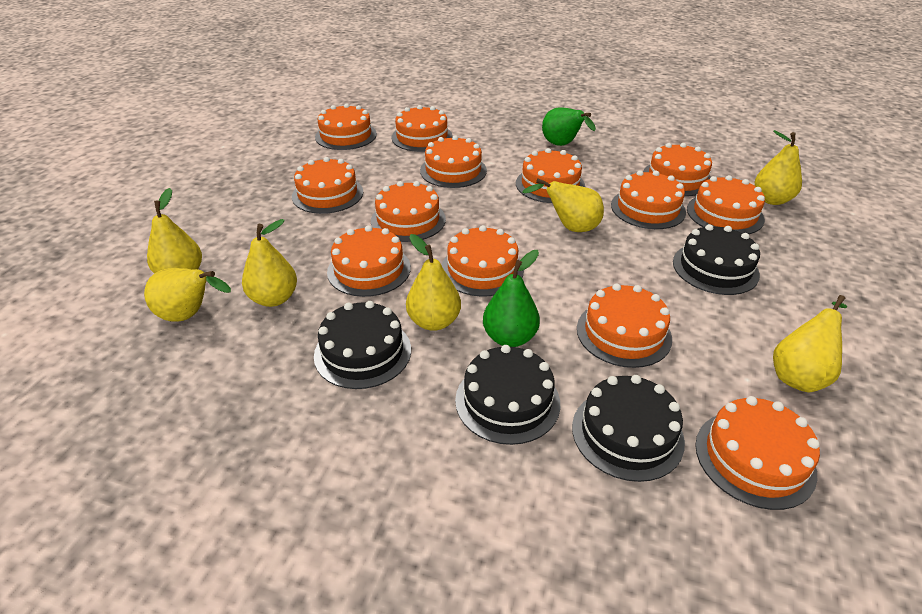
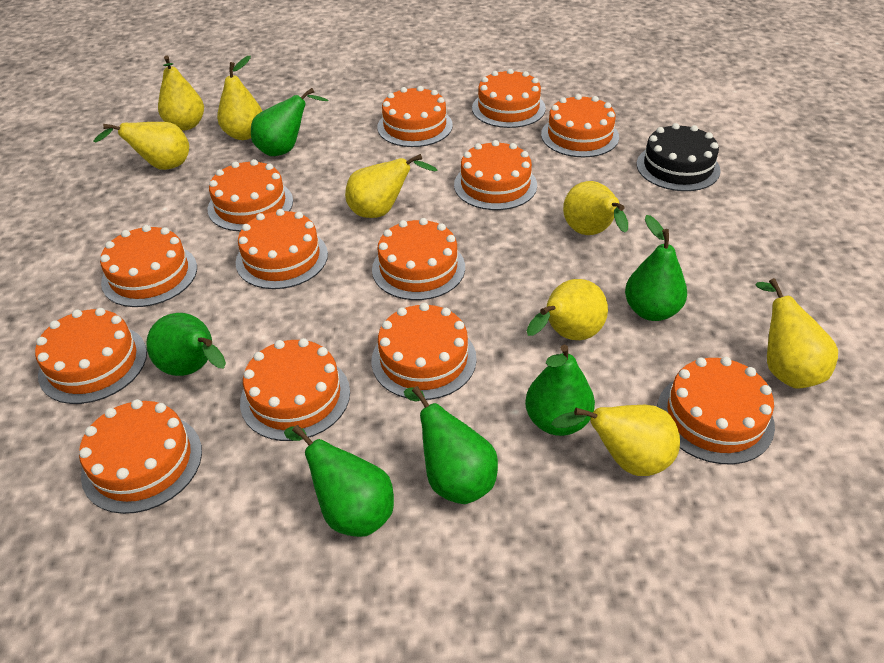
black cake: [314,301,411,389] [455,345,560,445] [572,375,685,482] [673,224,760,295] = 4 -> [637,123,721,191] = 1
green pear: [483,250,540,347] [542,107,596,146] = 2 -> [146,313,226,376] [251,88,328,156] [284,425,394,537] [404,386,498,504] [525,345,595,436] [625,215,687,321] = 6
yellow pear: [144,268,231,322] [147,188,202,274] [242,219,297,307] [406,234,461,331] [522,178,604,232] [755,130,802,205] [773,295,847,392] = 7 -> [93,122,189,170] [158,55,204,131] [217,56,262,140] [345,154,437,218] [526,279,608,340] [552,405,680,476] [563,181,628,235] [755,278,838,388] = 8

